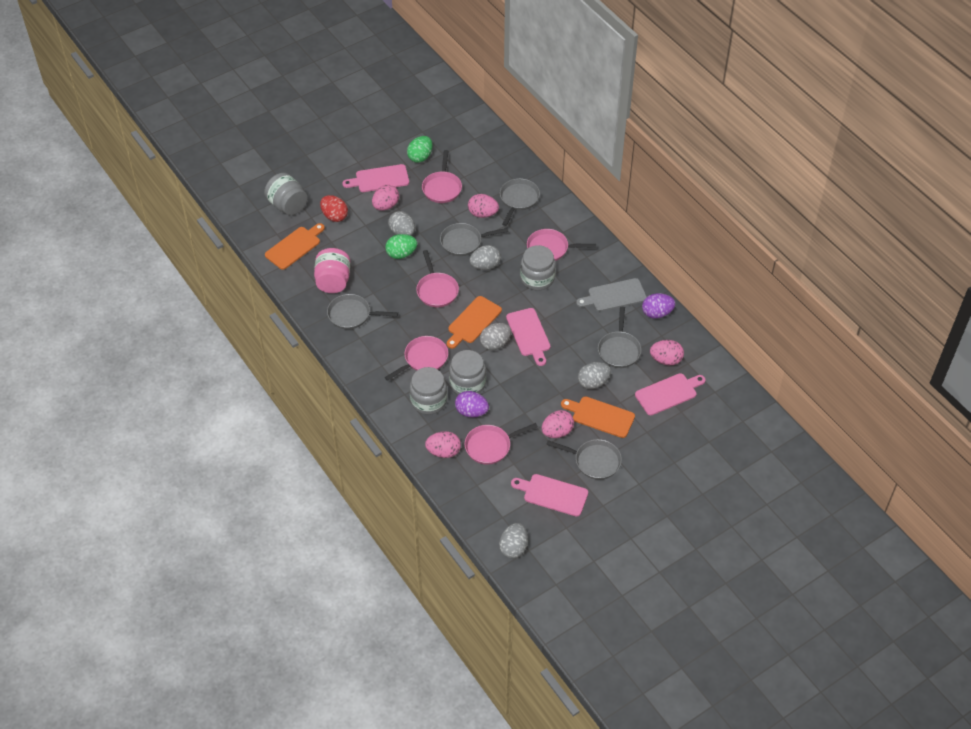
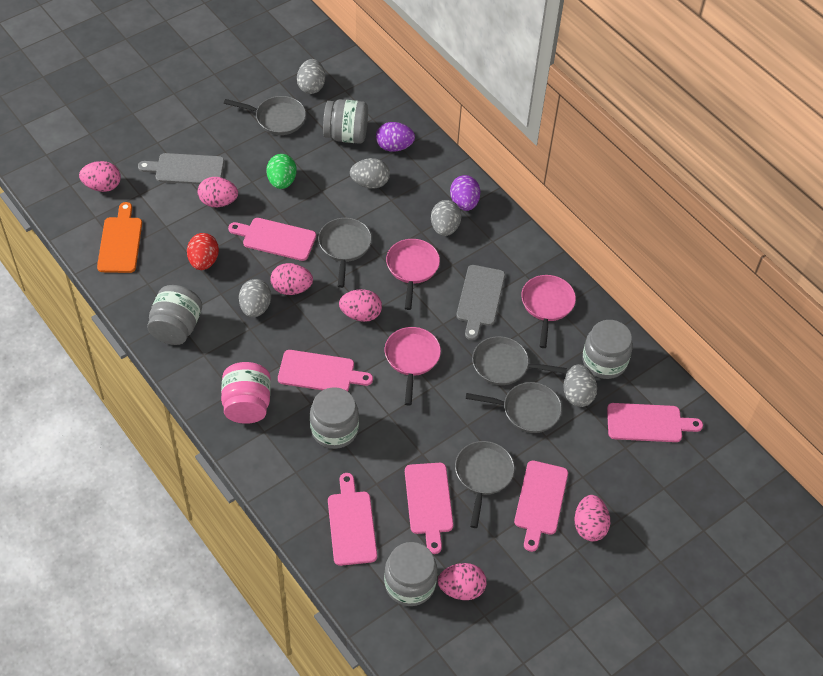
green egg: [385,234,417,259] [407,136,433,163] = 2 -> [266,154,297,189] = 1
grey cutting board: [576,278,647,311] = 1 -> [138,153,224,184] [456,265,505,340] = 2
grey jar: [264,173,308,215] [410,367,447,415] [449,350,486,395] [520,245,556,290] = 4 -> [147,285,202,345] [310,387,359,449] [323,99,368,144] [384,542,437,606] [582,320,633,379] = 5
orange cutting board: [265,223,325,270] [447,296,502,349] [561,396,635,438] = 3 -> [97,202,142,273] = 1
pink cutting board: [342,164,409,192] [506,308,550,366] [511,474,588,516] [635,373,706,415] = 4 -> [228,218,316,261] [278,350,373,391] [328,473,377,566] [405,463,453,554] [514,461,568,552] [607,403,703,442] = 6
pink egg: [372,185,399,210] [425,431,461,458] [468,194,499,218] [542,410,574,438] [650,340,684,366] = 5 -> [79,161,121,192] [198,177,238,207] [271,263,313,295] [339,289,382,322] [438,563,487,600] [574,495,610,542] = 6
pink pan: [385,336,448,381] [416,250,459,307] [422,150,462,203] [464,423,538,465] [527,229,596,261] = 5 -> [385,327,441,406] [386,239,440,310] [521,275,576,348] = 3

